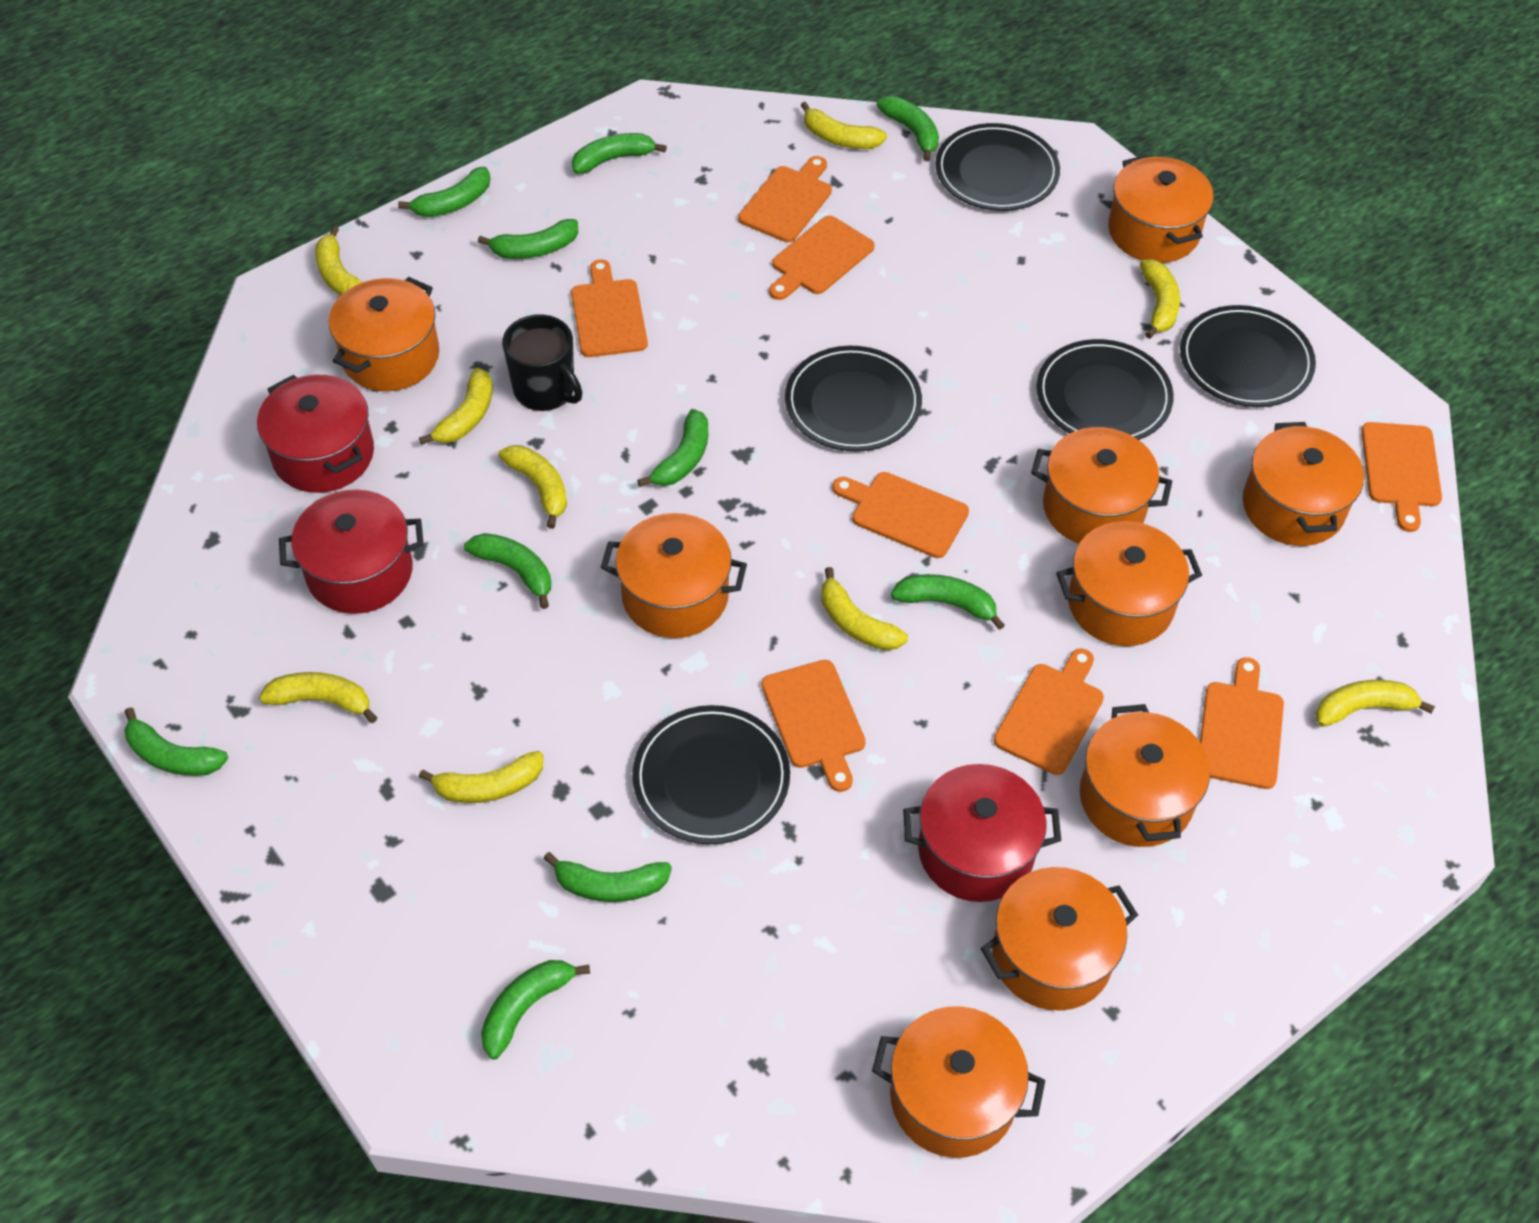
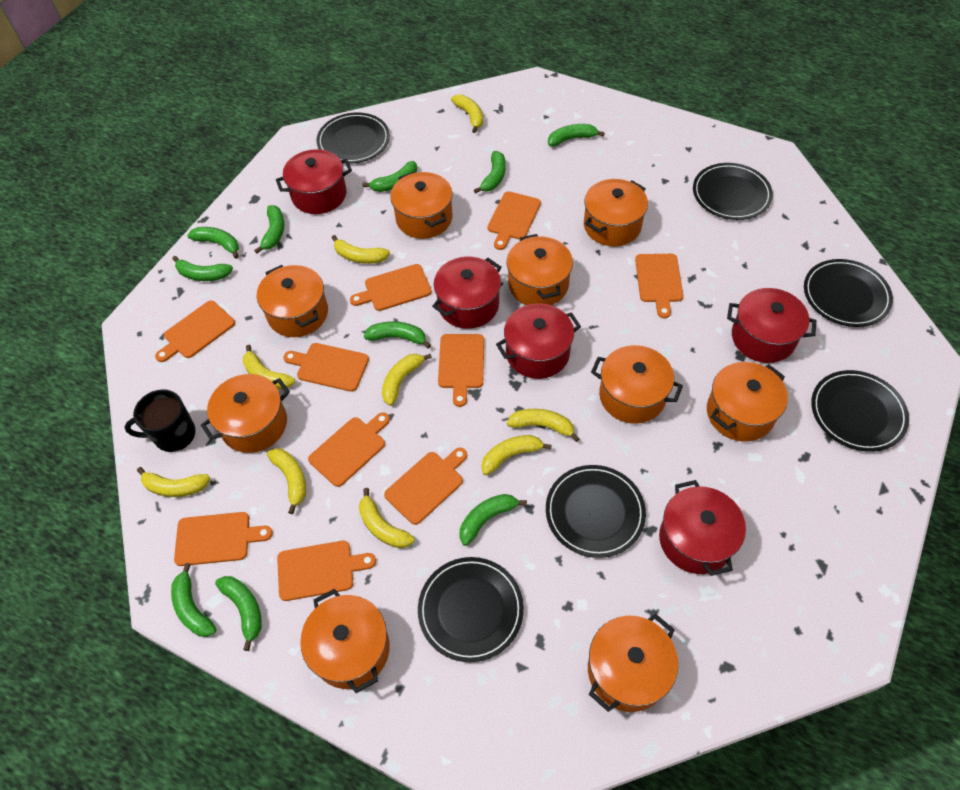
black plate: [632,705,790,844] [785,346,922,451] [935,123,1060,211] [1036,339,1174,440] [1180,305,1316,407] = 5 -> [316,113,390,163] [418,557,524,662] [546,465,646,558] [693,163,773,220] [804,259,893,327] [811,370,909,452] = 6
orange cutting board: [571,259,648,357] [738,156,832,242] [762,660,866,792] [769,216,875,300] [832,472,969,558] [994,649,1104,775] [1200,657,1284,789] [1361,422,1442,532] = 8 -> [155,301,235,362] [174,512,273,566] [277,541,376,601] [283,343,369,392] [308,412,390,487] [350,264,432,311] [384,448,467,525] [438,334,484,407] [487,191,541,250] [635,254,683,318] = 10
red pot: [257,375,374,493] [279,490,424,614] [903,764,1061,902] = 3 -> [276,149,352,214] [432,257,501,329] [496,303,581,379] [659,480,746,576] [727,288,817,363] = 5

